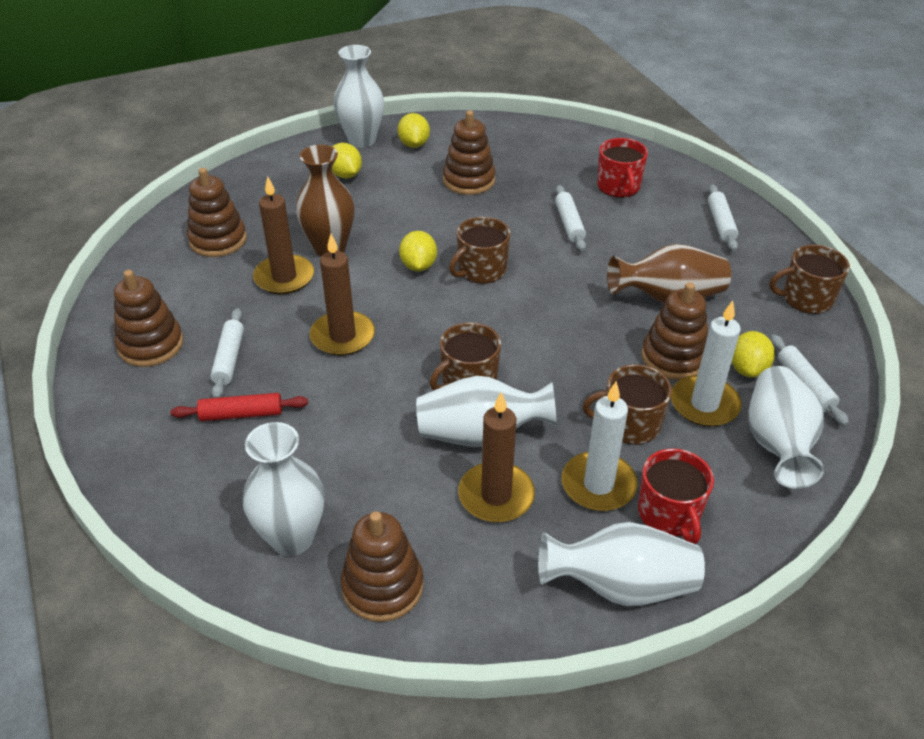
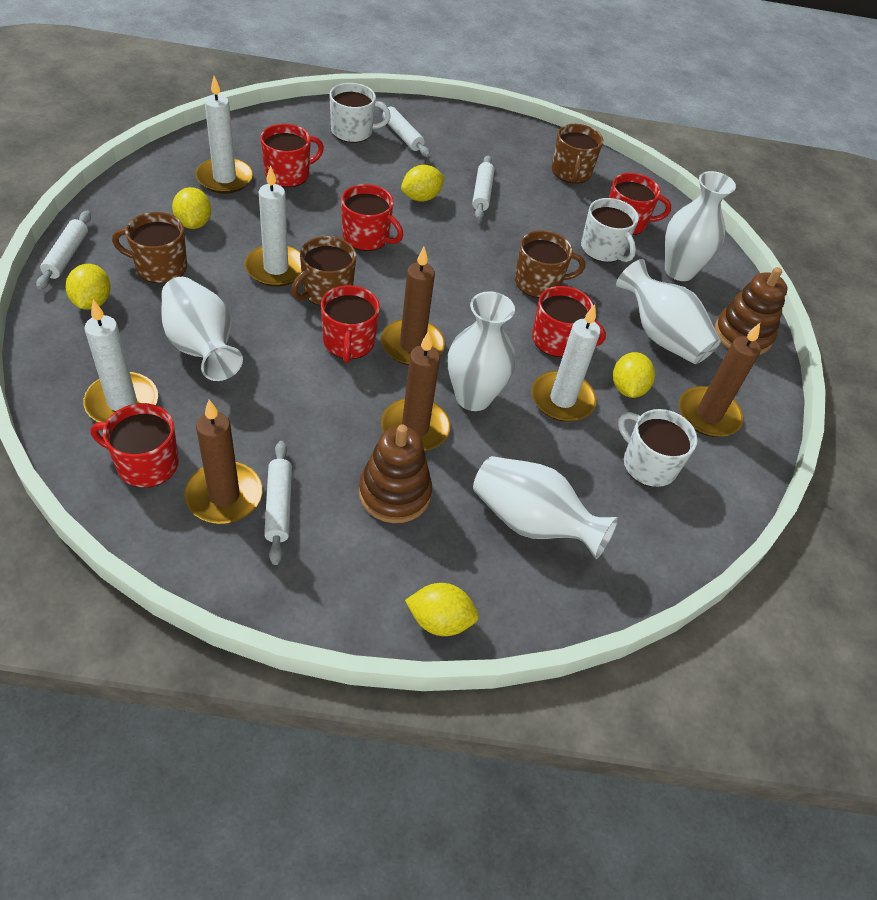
brown candle: [253,176,314,294] [310,234,375,356] [458,392,535,523] = 3 -> [184,399,262,524] [381,247,445,365] [381,331,451,451] [679,323,761,437] = 4
brown stacking toy: [114,270,183,367] [187,168,247,257] [341,511,424,622] [443,110,496,195] [642,282,708,380] = 5 -> [359,424,432,523] [715,267,787,355] = 2
brown vase: [296,145,355,257] [607,244,731,304] = 2 -> none = 0
red mug: [597,138,648,198] [638,448,714,544] = 2 -> [91,403,179,488] [260,124,324,187] [321,285,380,363] [341,184,403,251] [532,286,606,357] [609,173,671,235] = 6
red rolling pin: [170,393,308,421] = 1 -> none = 0
white candle: [562,381,638,511] [671,300,742,427] = 2 -> [83,299,158,422] [196,76,253,194] [245,165,301,287] [531,305,601,422] = 4
white mug: none = 0 -> [329,83,391,143] [581,198,639,262] [618,409,698,487] = 3
yellow lemon: [332,143,362,178] [398,113,430,148] [399,231,437,272] [732,331,775,378] = 4 -> [66,264,111,310] [172,187,211,229] [401,165,445,202] [405,583,479,636] [613,352,655,398] = 5

